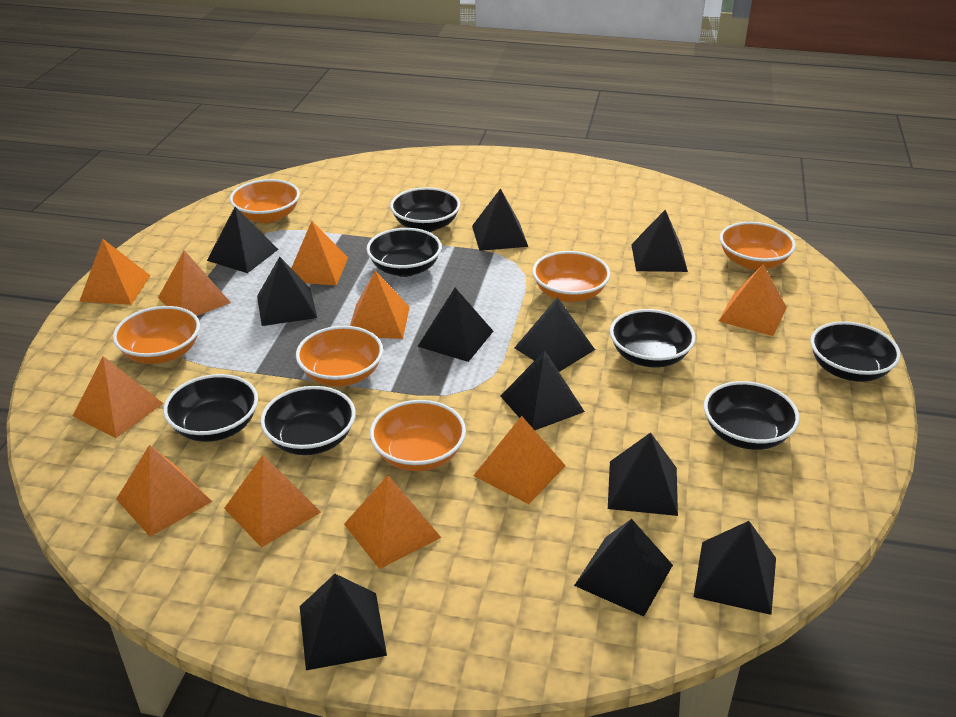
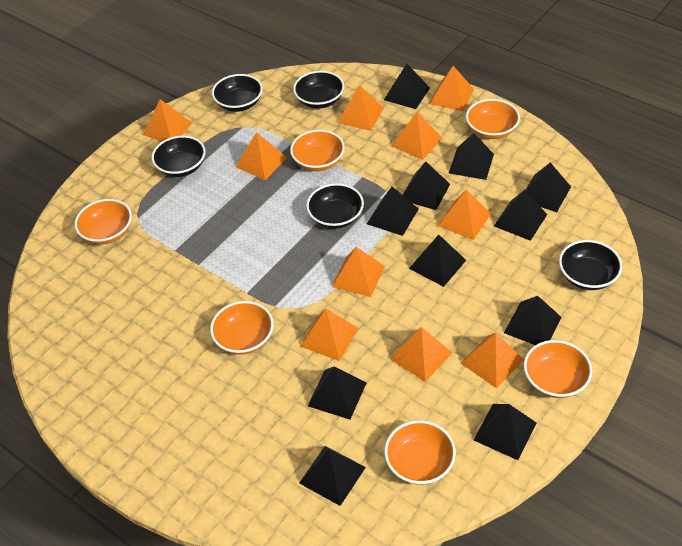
black bowl: [163,374,258,442] [260,386,356,455] [367,228,442,277] [390,187,460,232] [610,309,696,367] [704,381,800,450] [810,321,901,382] = 7 -> [151,136,206,177] [212,74,263,112] [293,71,344,109] [306,183,364,229] [559,240,622,290] = 5

